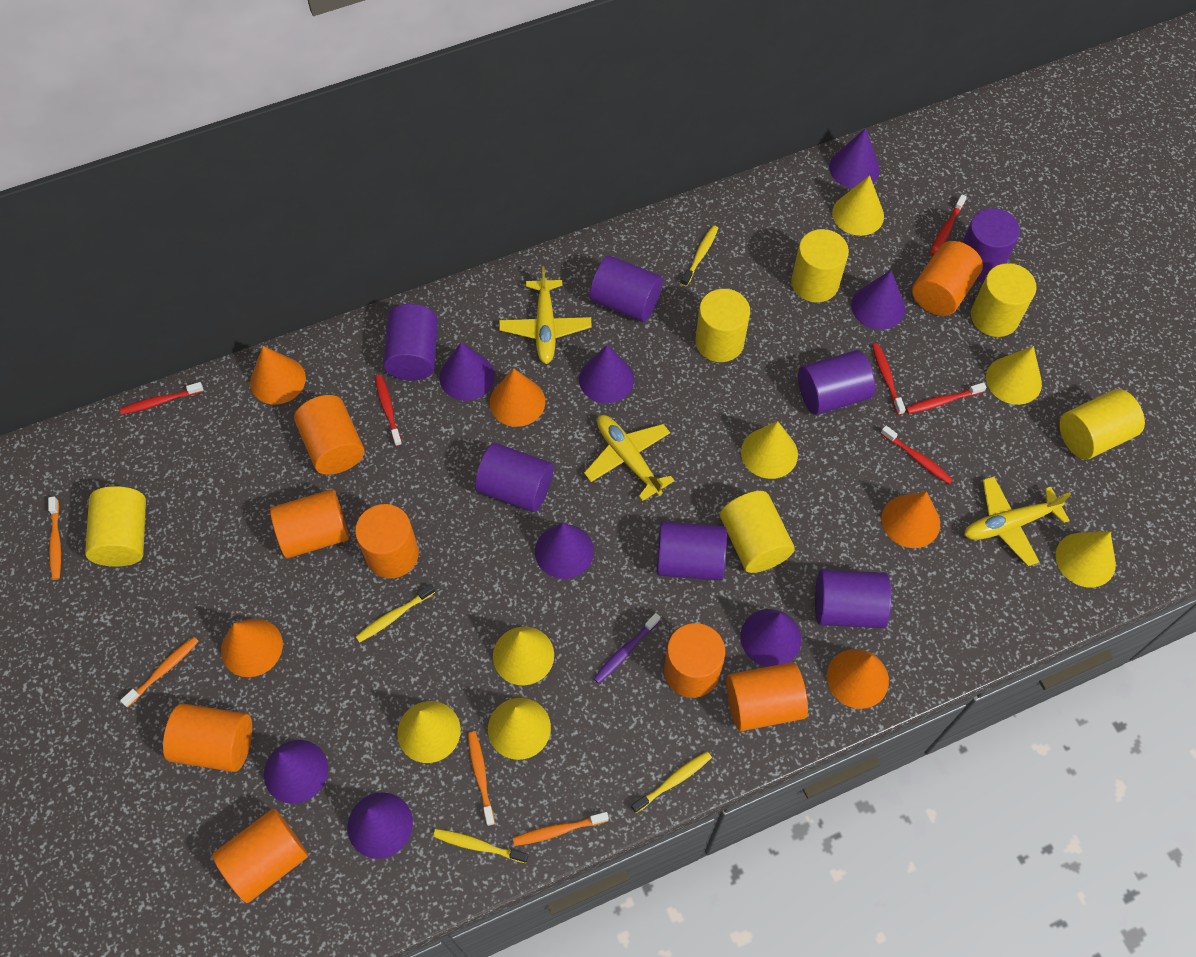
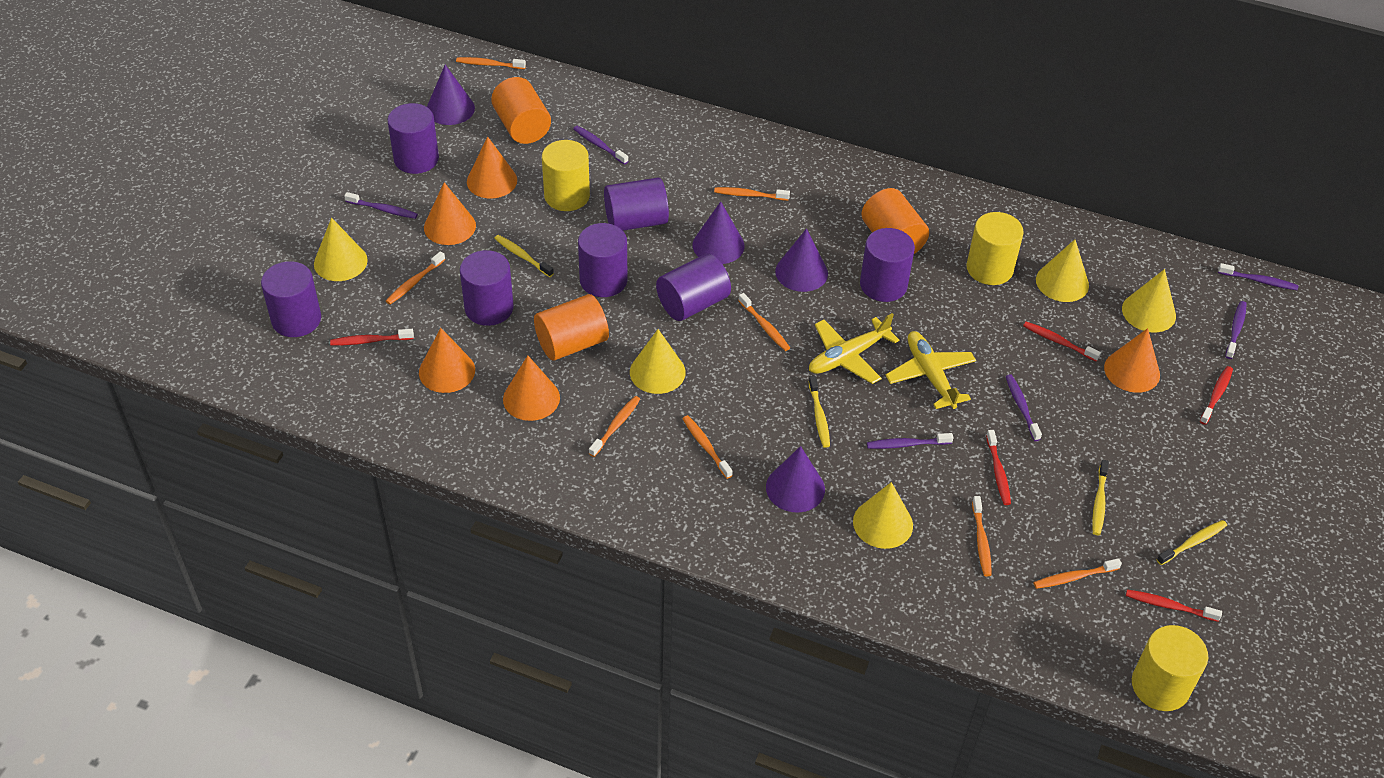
orange cylinder: [163,703,252,772] [212,808,308,903] [270,489,349,559] [294,395,364,475] [355,504,419,579] [664,623,725,698] [726,662,808,731] [912,241,983,316] = 8 -> [491,77,551,144] [534,294,609,361] [862,188,929,254] = 3
orange toothbrush: [48,496,61,580] [120,637,199,707] [468,731,495,826] [513,812,609,846] = 4 -> [386,251,445,304] [456,57,526,69] [589,396,640,457] [682,415,733,479] [714,187,790,201] [738,293,790,351] [972,496,991,576] [1033,558,1122,589] = 8
purple cone: [264,740,328,804] [348,792,413,859] [439,342,495,401] [535,523,594,579] [579,345,634,403] [740,609,802,667] [829,128,880,188] [851,270,905,330] = 8 -> [427,65,475,125] [692,201,745,264] [766,446,825,513] [775,229,828,292] = 4
purple toothbrush: [593,613,661,684] = 1 -> [344,192,418,219] [573,126,628,165] [867,433,954,449] [1006,374,1042,441] [1218,263,1298,290] [1225,301,1247,359] = 6
red toothbrush: [120,382,204,415] [375,375,402,447] [872,343,906,415] [881,426,953,484] [906,383,986,414] [930,195,967,256] = 6 -> [330,329,414,346] [986,430,1011,505] [1023,322,1101,362] [1126,590,1222,622] [1200,366,1233,425] = 5
yellow cone: [397,701,461,763] [488,698,551,760] [493,627,554,685] [741,421,798,479] [832,175,884,236] [986,346,1042,405] [1055,532,1116,587] = 7 -> [314,218,368,281] [630,329,686,394] [853,482,913,549] [1036,239,1089,302] [1122,269,1176,332] = 5
yellow cylinder: [85,486,146,566] [695,289,750,362] [720,491,795,573] [791,229,849,303] [971,263,1037,337] [1059,389,1145,460] = 6 -> [542,140,590,211] [966,212,1024,285] [1132,625,1208,711] = 3
yellow plane: [499,266,592,364] [584,415,675,501] [964,476,1071,566] = 3 -> [809,313,899,384] [885,331,976,409] = 2

